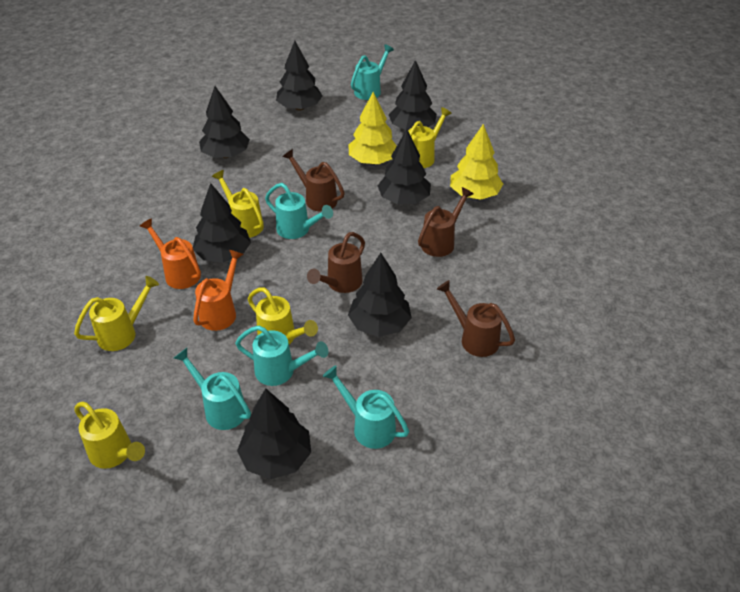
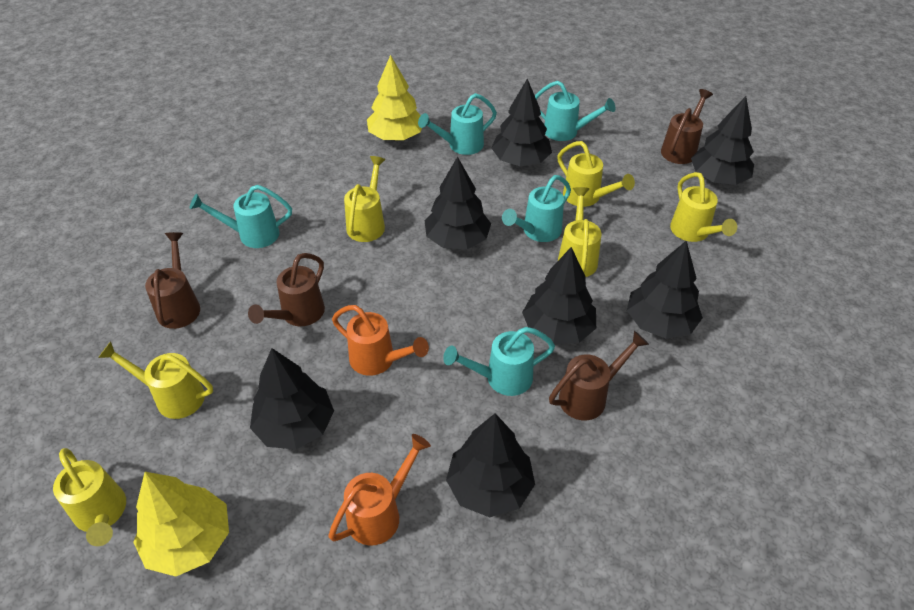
yellow watering can: [74,276,159,351] [75,402,145,469] [212,170,264,238] [248,287,318,345] [408,107,452,168] = 5 -> [53,448,126,546] [98,341,213,419] [344,156,386,242] [557,141,635,207] [558,187,602,277] [670,172,737,242] = 6

